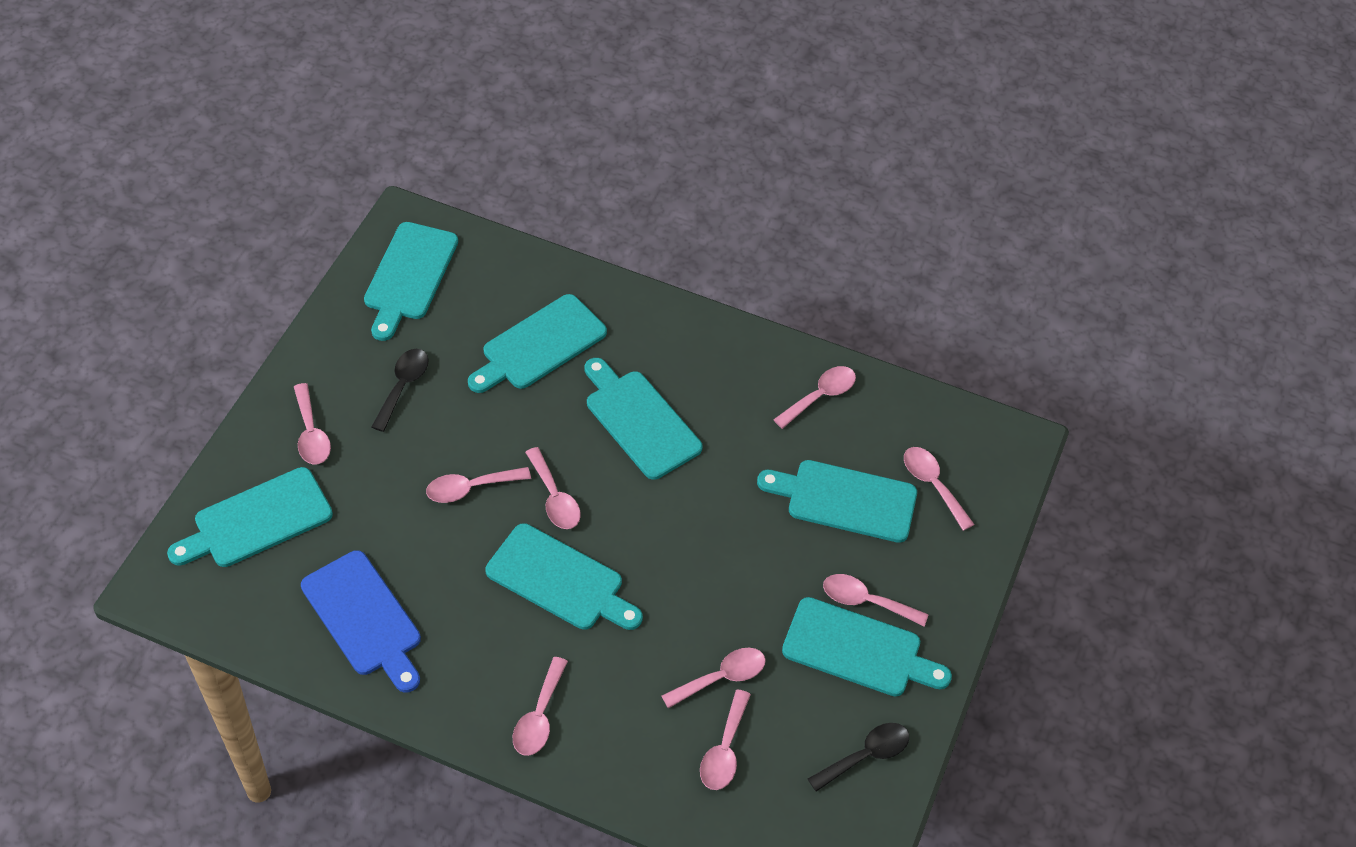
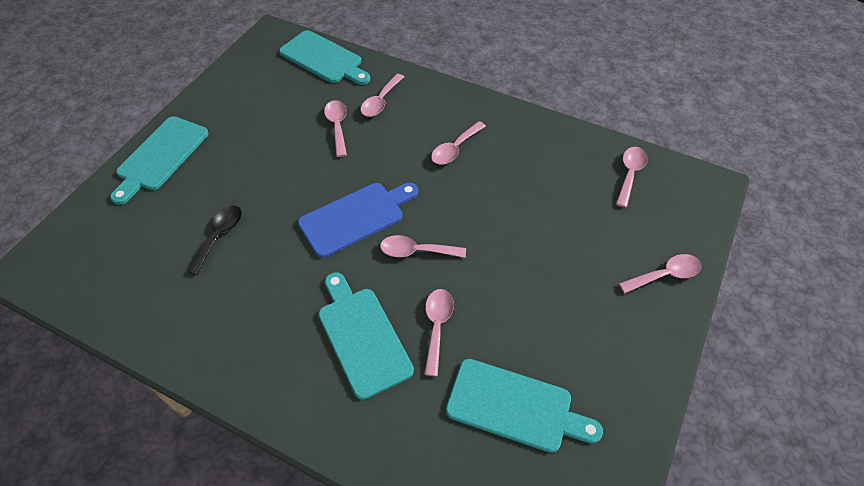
black spoon: [371,349,429,432] [808,723,909,792] = 2 -> [187,205,242,275] = 1
pink spoon: [294,383,331,465] [426,467,531,503] [513,657,568,756] [525,447,581,529] [661,648,766,709] [700,689,751,790] [773,366,856,429] [823,574,929,626] [904,447,975,531] = 9 -> [324,100,347,157] [360,74,404,117] [380,235,466,258] [424,289,454,376] [431,121,486,165] [616,147,647,208] [618,254,702,294] = 7
turquoise cutting board: [167,467,333,567] [364,222,458,341] [468,294,607,393] [485,523,643,630] [585,358,702,480] [757,460,917,543] [782,597,952,696] = 7 -> [110,116,208,205] [279,30,370,85] [318,272,414,400] [446,359,603,453] = 4

